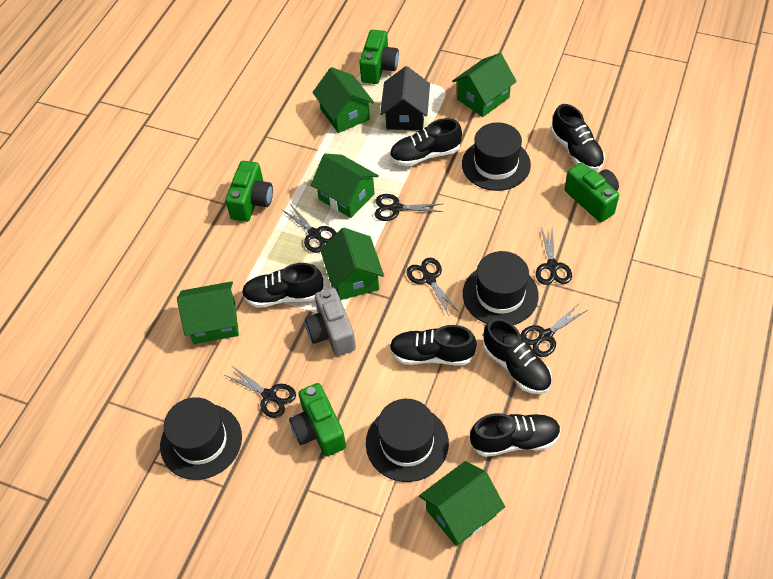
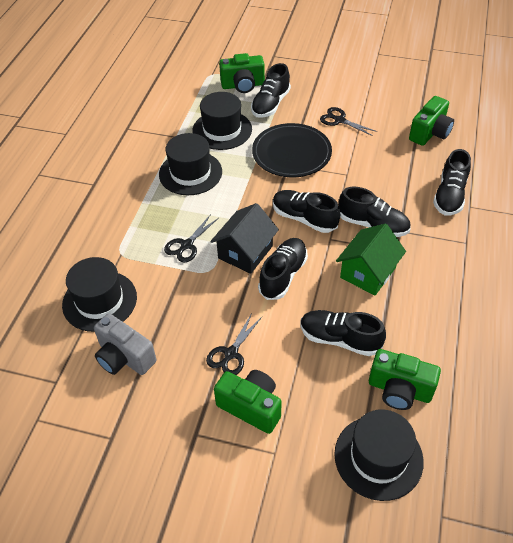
black plate: none = 0 -> [252,123,332,177] = 1
black scissors: [224,365,296,418] [281,204,337,253] [375,194,443,221] [406,258,460,316] [520,303,587,357] [536,228,572,285] = 6 -> [164,214,219,263] [206,313,262,375] [320,107,377,136] = 3
green house: [177,281,239,344] [311,154,379,218] [313,67,374,133] [320,228,384,300] [419,461,505,546] [452,53,517,117] = 6 -> [336,224,406,295] = 1

